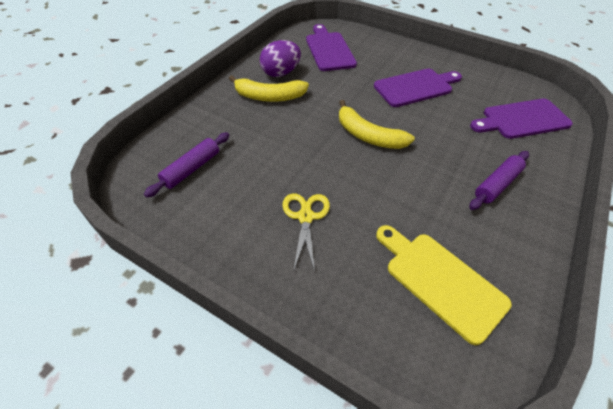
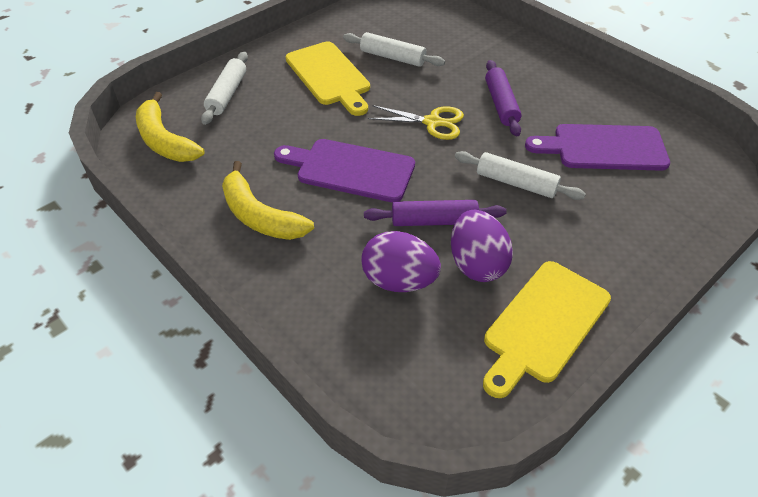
purple cutting board: [306,24,357,71] [374,69,462,107] [470,99,573,139] = 3 -> [274,139,415,202] [525,124,670,171] = 2
purple egg: [260,40,301,77] = 1 -> [361,231,441,292] [451,210,513,282] = 2
white rolling pin: none = 0 -> [201,52,248,125] [343,32,445,67] [455,151,586,200] = 3
yellow cutting board: [376,225,512,345] = 1 -> [286,42,370,116] [483,261,611,398] = 2

